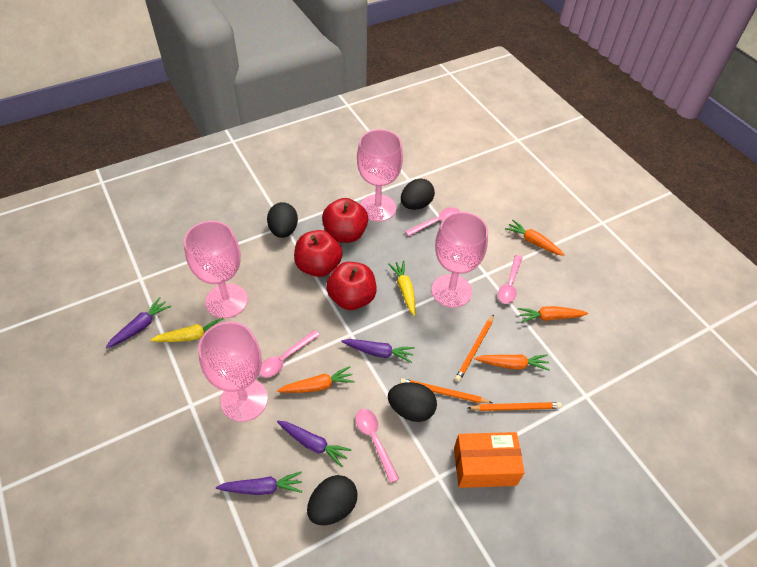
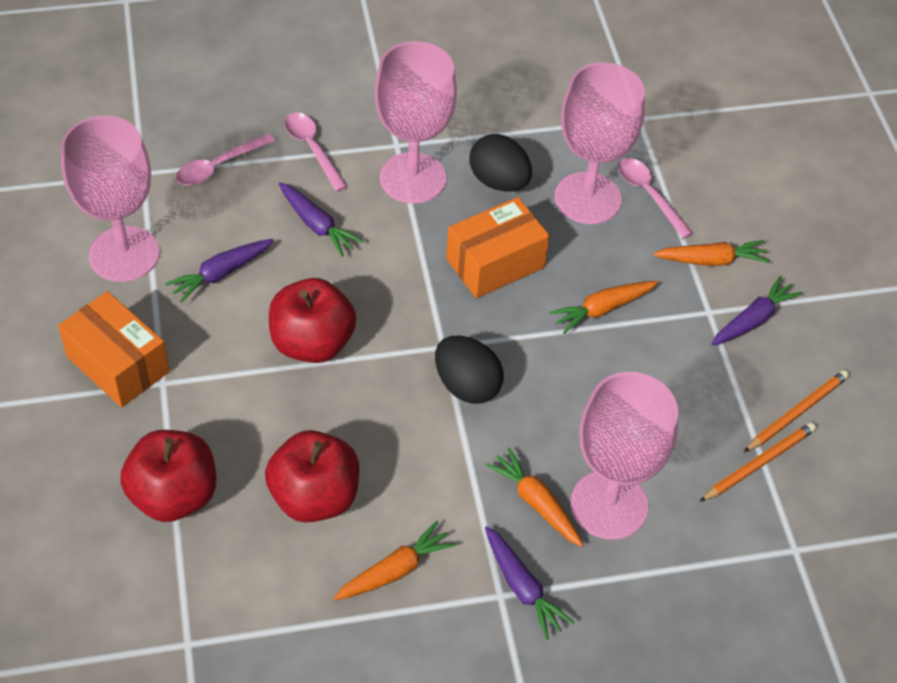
black egg: [267,202,298,238] [307,475,358,525] [388,382,437,422] [401,179,435,210] = 4 -> [435,336,504,404] [470,134,532,192] = 2
orange box: [454,432,525,488] = 1 -> [58,291,169,407] [446,197,550,298] = 2
orange pencil: [400,378,492,403] [455,314,494,382] [468,402,562,411] = 3 -> [699,422,816,502] [744,370,849,452] = 2
pink spoon: [259,330,320,378] [355,409,399,483] [405,207,460,236] [498,255,523,304] = 4 -> [176,133,275,185] [285,112,348,192] [618,158,693,239] = 3
yellow carrot: [150,318,224,342] [389,261,415,316] = 2 -> none = 0

